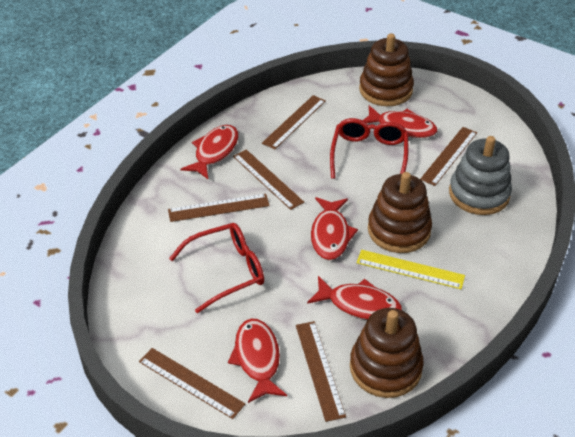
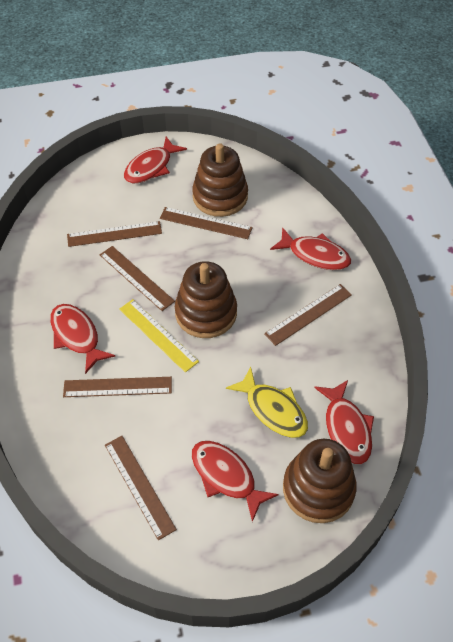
grey stacking toy: [449,136,512,215] = 1 -> none = 0
red glasses: [169,223,264,313] [330,118,408,179] = 2 -> none = 0
yellow fish: none = 0 -> [226,367,308,438] = 1

